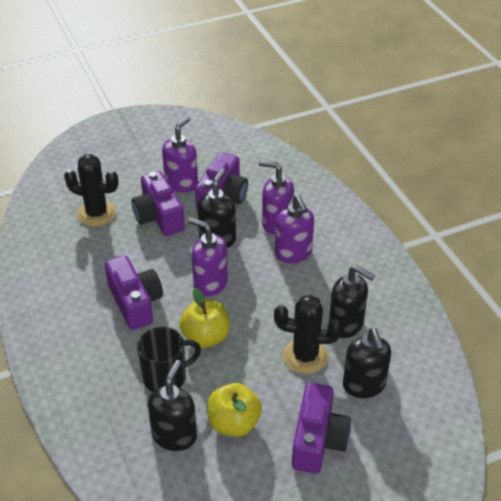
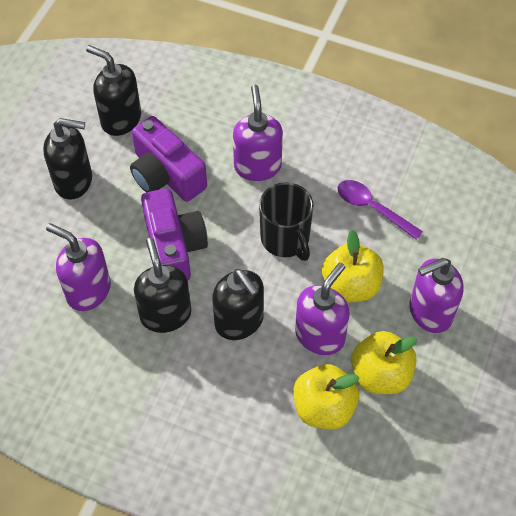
black cactus: [64,154,118,227] [274,295,342,374] = 2 -> none = 0
purple camera: [105,255,163,330] [132,171,185,236] [195,152,248,211] [292,383,351,474] = 4 -> [130,116,207,202] [141,188,208,280] = 2
purple spoon: none = 0 -> [338,180,423,240] = 1
yellow apple: [180,288,230,348] [207,383,262,437] = 2 -> [293,364,359,429] [322,230,384,302] [351,331,417,394] = 3

